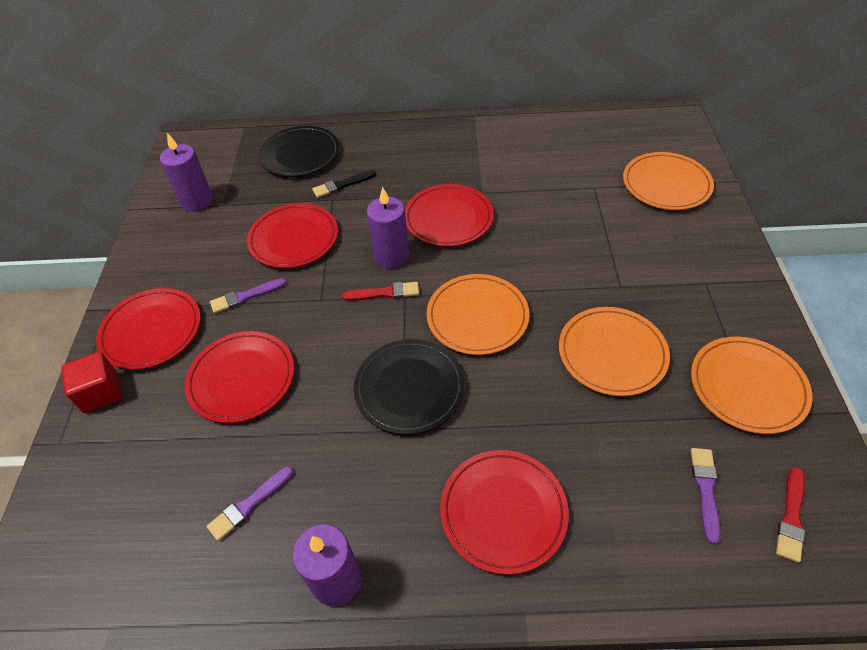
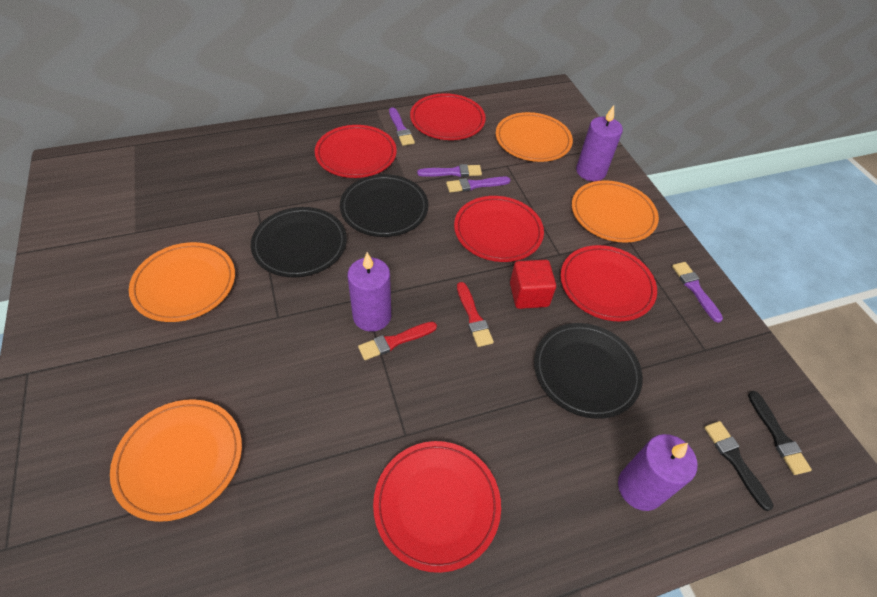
black brush: [312,170,376,198] = 1 -> [704,421,774,511] [748,391,812,475] = 2
black plate: [259,126,340,177] [354,339,465,435] = 2 -> [251,207,347,277] [340,174,428,237] [534,323,643,419] = 3
purple brush: [207,466,293,541] [210,278,286,314] [691,448,721,544] = 3 -> [389,107,415,146] [417,164,482,177] [446,177,510,193] [672,262,723,323] = 4

